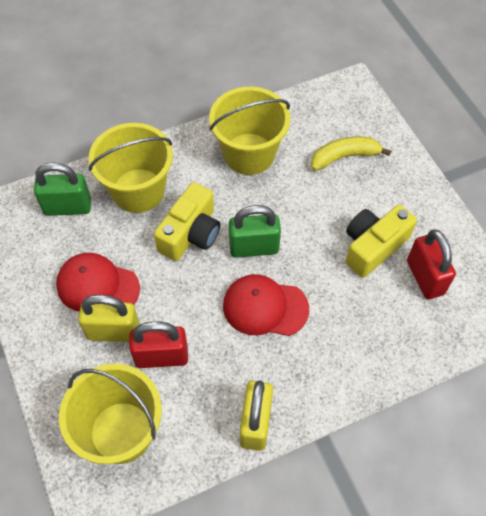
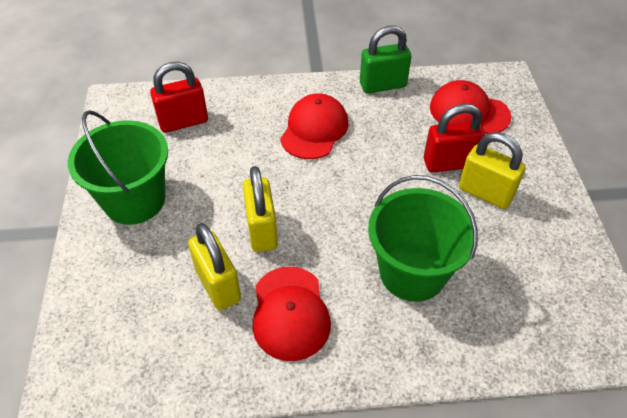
green bucket: none = 0 -> [68,110,168,225] [368,175,478,302] = 2
green padlock: [34,162,91,216] [229,205,281,258] = 2 -> [360,26,411,94] = 1
red cap: [56,253,140,312] [223,274,309,336] = 2 -> [253,267,331,361] [280,94,349,159] [430,80,511,134] = 3
yellow banana: [311,137,391,170] = 1 -> none = 0
yellow bucket: [59,364,162,464] [89,123,173,213] [209,87,290,175] = 3 -> none = 0
yellow camera: [154,182,220,261] [346,205,417,278] = 2 -> none = 0
yellow padlock: [78,295,140,342] [240,380,273,451] = 2 -> [188,223,241,310] [243,166,278,252] [459,132,526,209] = 3

